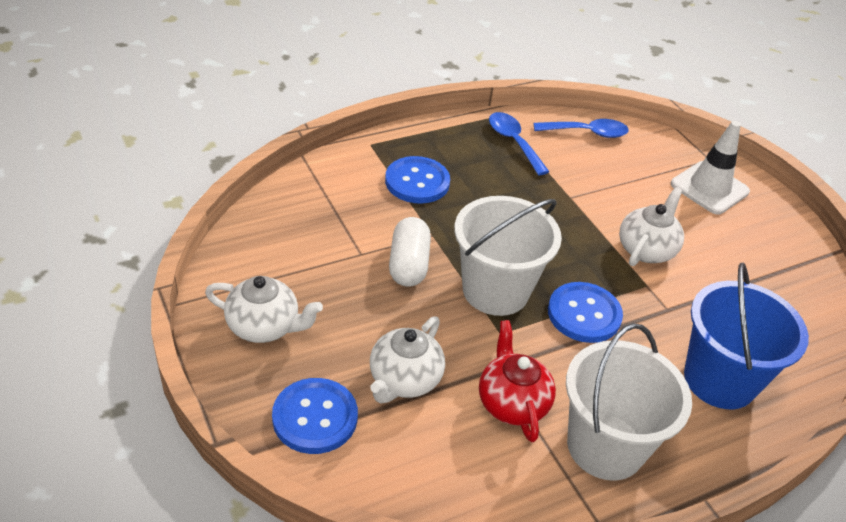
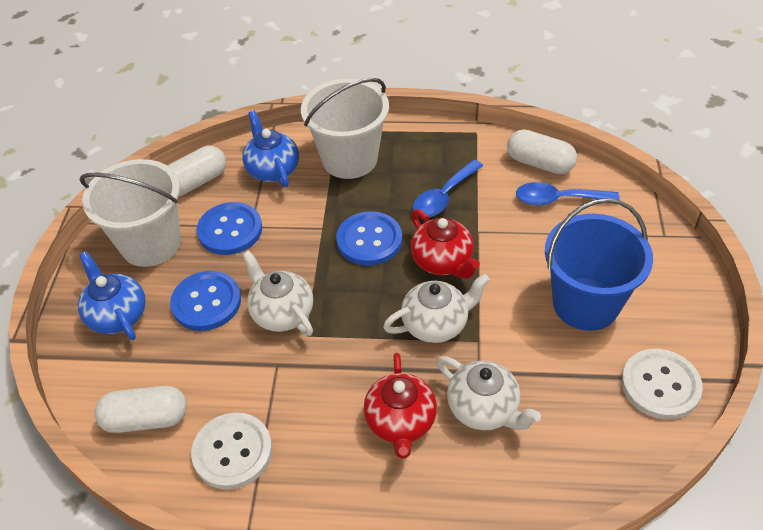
blue teapot: none = 0 -> [78,251,146,340] [242,110,299,187] = 2
red teapot: [479,320,556,442] = 1 -> [364,353,437,459] [411,209,479,279] = 2
white button: none = 0 -> [191,412,272,490] [621,349,703,420] = 2
white capsule: [389,217,431,287] = 1 -> [94,386,187,433] [168,146,226,196] [507,129,577,174] = 3
white traffic cone: [671,121,750,214] = 1 -> none = 0

